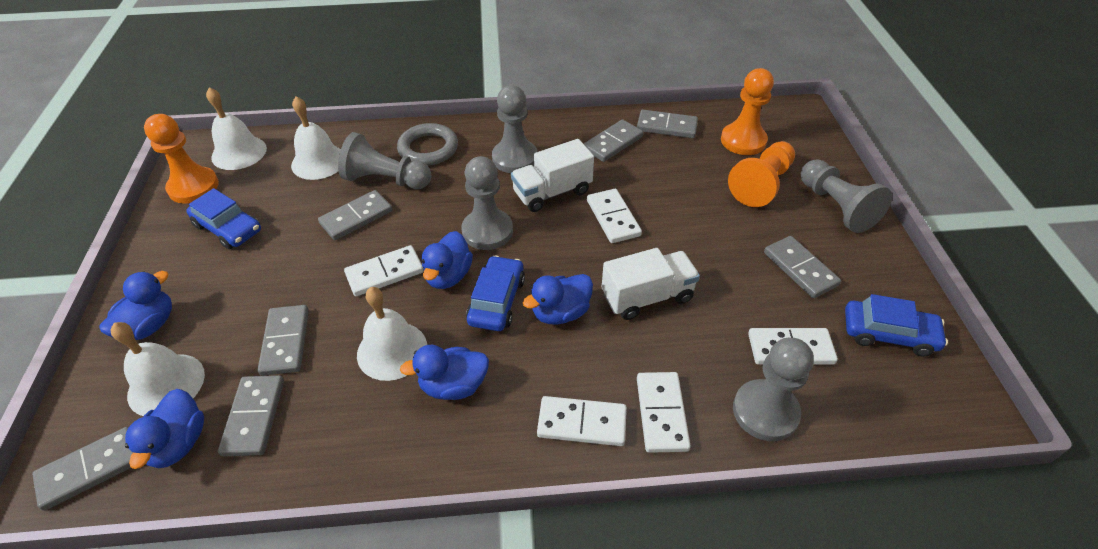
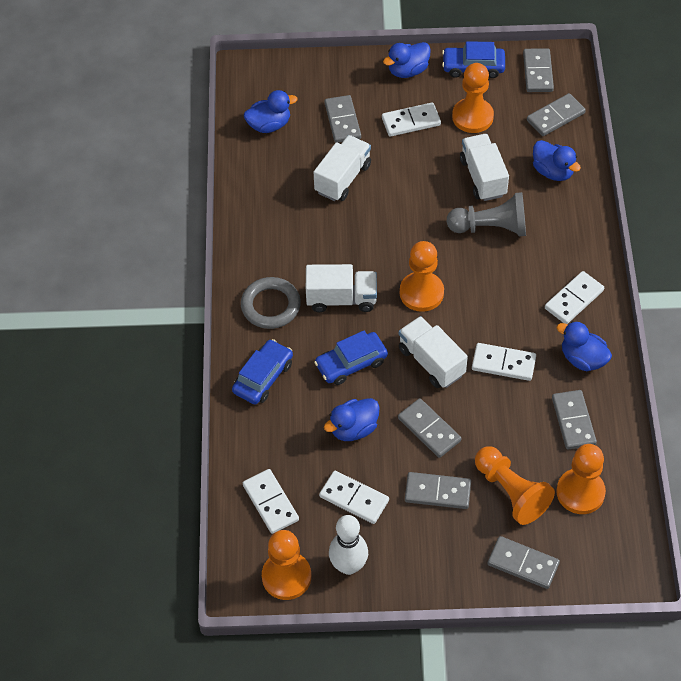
grey pawn: [338,132,431,189] [461,156,513,250] [492,85,538,173] [733,338,814,441] [801,159,892,233] = 5 -> [447,192,526,236] = 1
orange pawn: [144,114,219,204] [721,68,774,155] [728,141,795,207] = 3 -> [262,530,311,600] [400,241,444,312] [452,63,494,133] [475,446,555,525] [556,444,606,514] = 5
white bell: [110,322,205,416] [206,87,267,170] [291,96,341,180] [357,287,427,381] = 4 -> none = 0
white bowling pin: none = 0 -> [329,515,368,575] = 1
white truck: [511,139,594,212] [602,248,700,320] = 2 -> [306,264,377,312] [314,135,371,201] [399,316,468,388] [460,134,509,201] = 4

